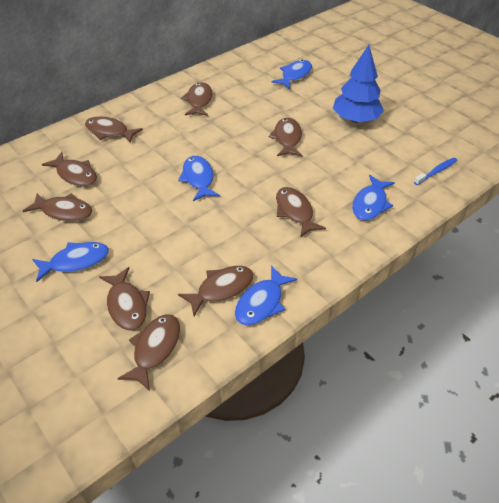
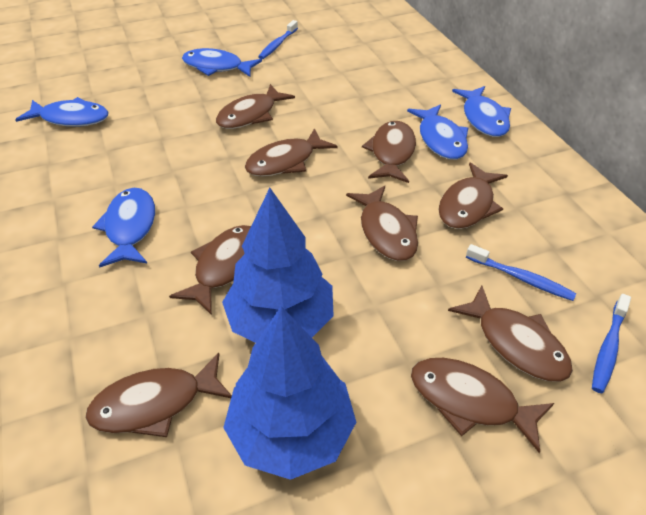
blue toothbrush: [414,158,457,185] = 1 -> [258,20,298,59] [466,244,577,301] [592,294,631,393] = 3
blue tree: [333,45,384,123] = 1 -> [222,188,334,343] [223,306,356,480] = 2

